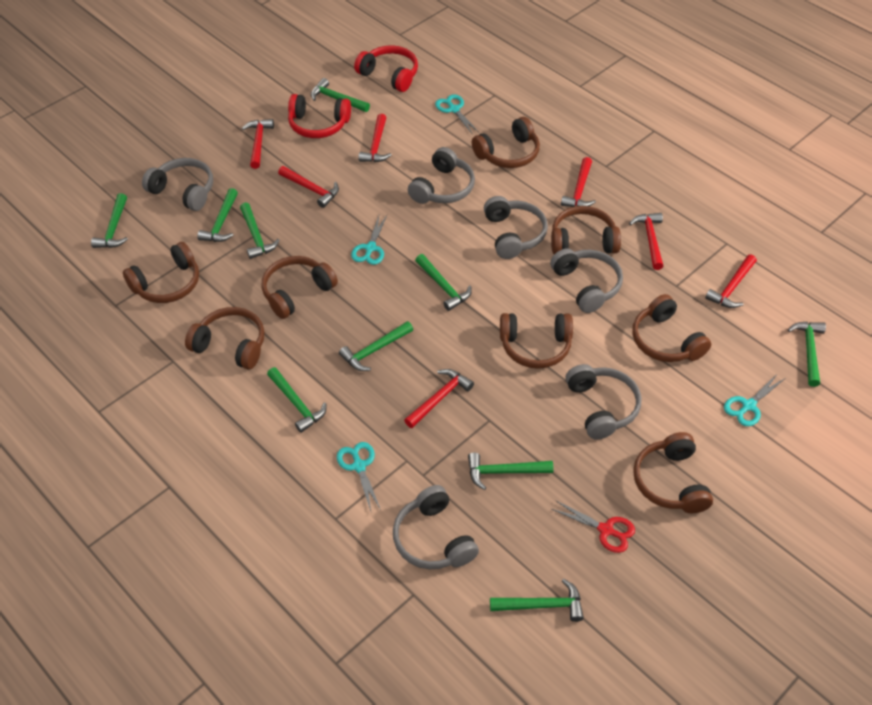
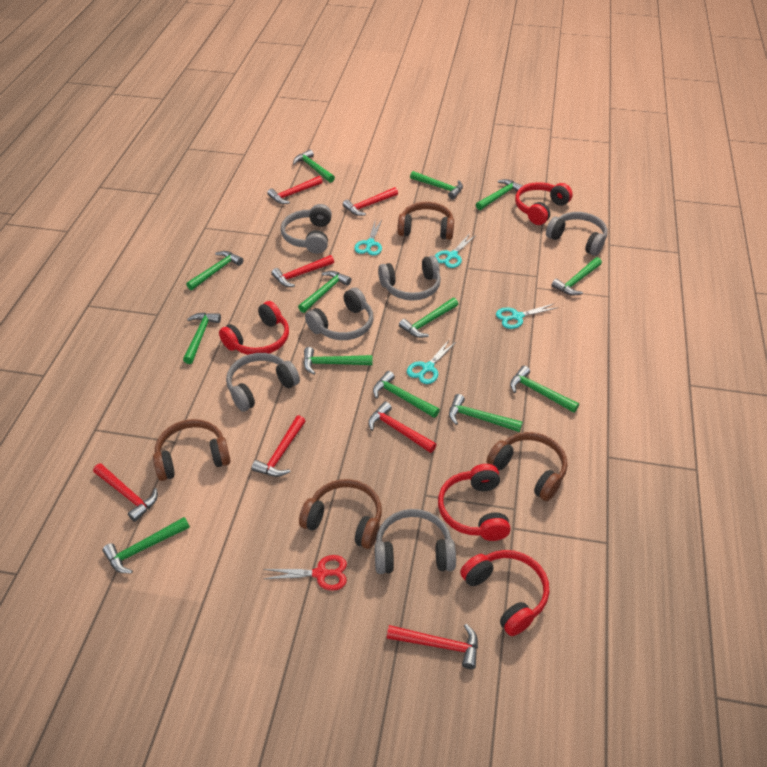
brown headphones: [123,242,199,303] [185,307,265,369] [262,256,338,319] [472,117,540,168] [500,313,573,369] [551,206,621,254] [632,294,711,362] [633,432,713,513] = 8 -> [153,419,231,481] [299,479,382,549] [397,202,454,240] [487,432,567,501] = 4
green hammer: [91,193,128,248] [197,188,238,242] [240,203,280,259] [267,367,326,433] [311,78,370,112] [339,321,413,371] [415,254,472,311] [468,453,554,490] [490,579,584,622] [788,322,826,387] = 10 -> [103,517,190,573] [183,313,221,364] [186,251,243,290] [293,149,335,183] [298,271,351,313] [303,347,373,375] [373,371,440,418] [399,298,458,338] [410,171,463,199] [449,394,523,432] [476,179,523,210] [510,366,579,413] [551,257,602,295] = 13
red headphones: [288,94,351,138] [354,45,418,92] = 2 -> [219,301,289,355] [438,464,511,541] [460,550,549,636] [515,182,573,225] = 4

